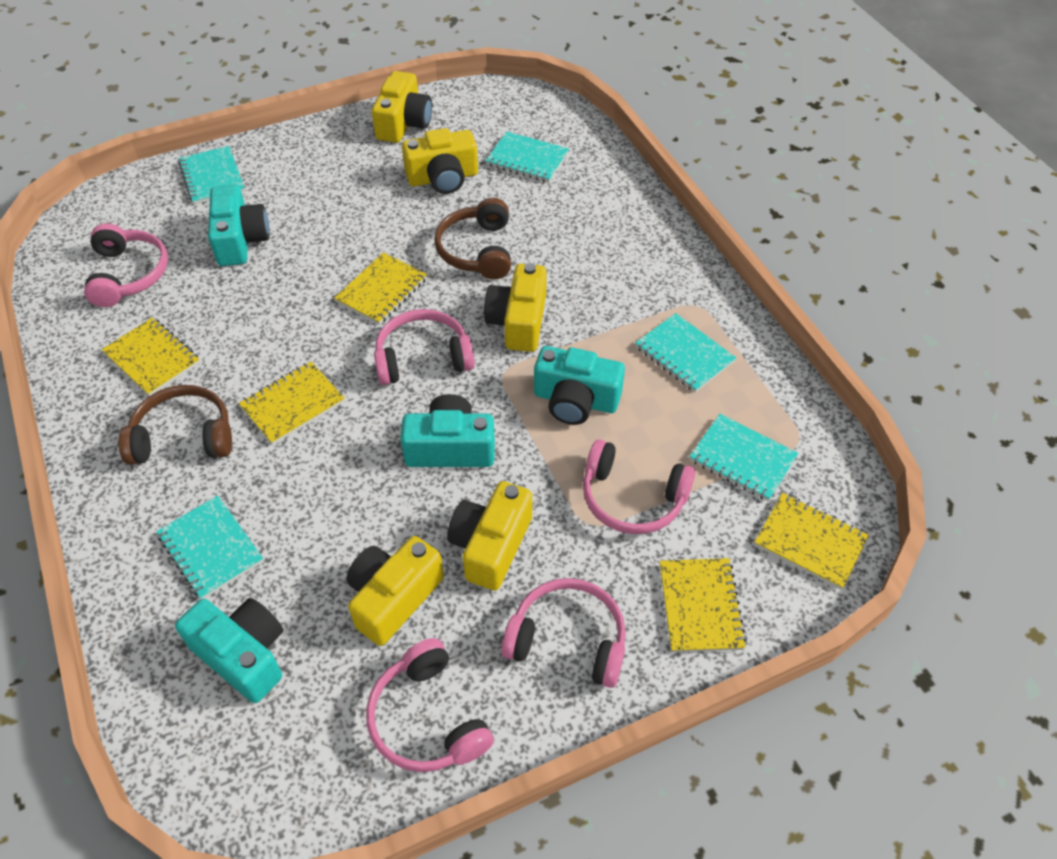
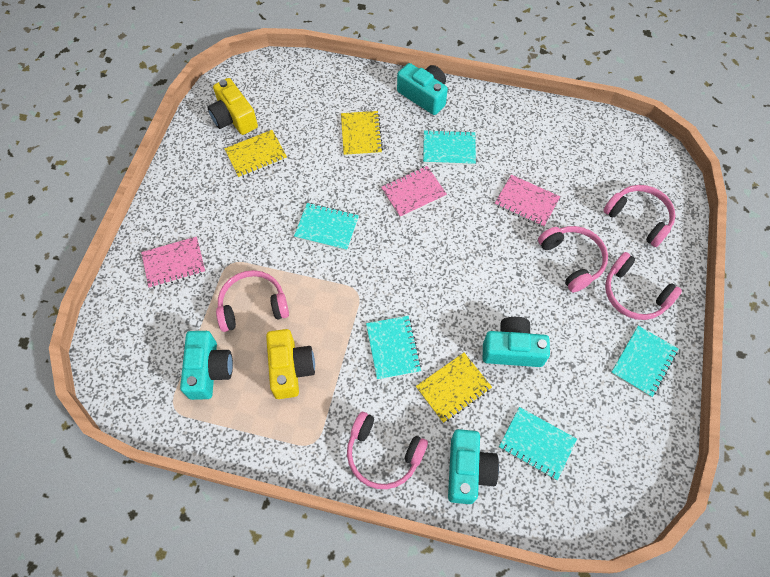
brown headphones: [118,385,232,465] [434,198,511,280] = 2 -> none = 0
pink notebook: none = 0 -> [141,237,206,289] [381,166,447,218] [495,175,560,228] = 3
yellow camera: [346,536,444,646] [372,71,432,143] [402,128,478,194] [447,481,532,591] [484,263,547,352] = 5 -> [207,78,258,135] [266,329,315,399] = 2
yellow notebook: [102,317,200,396] [239,362,345,445] [334,252,427,325] [660,558,746,652] [754,493,869,589] = 5 -> [224,130,287,178] [341,111,383,156] [416,353,492,423] = 3

